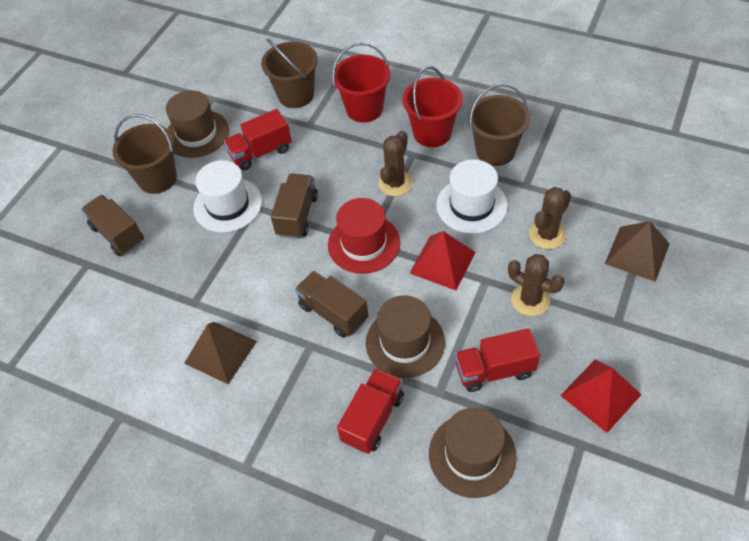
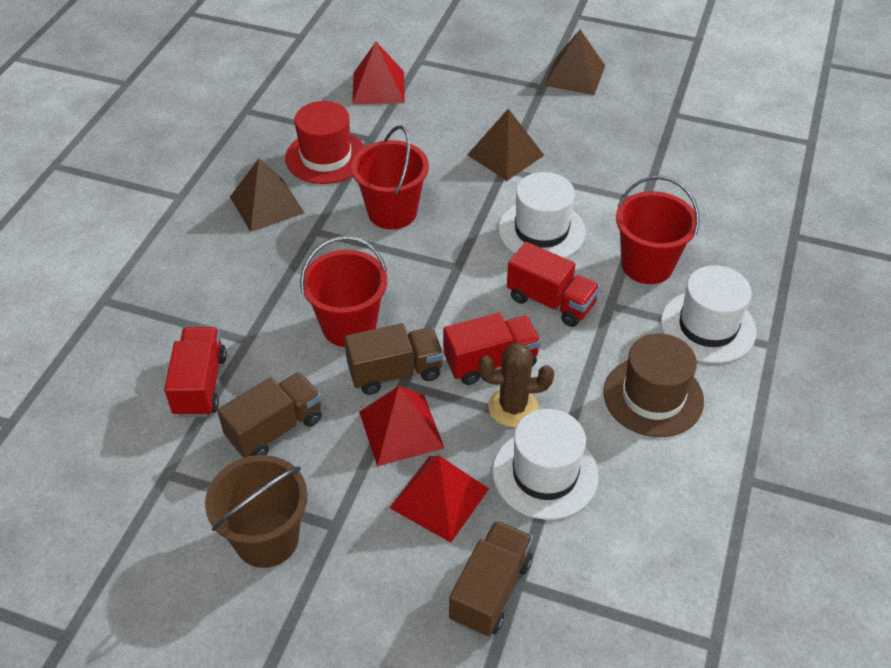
brown bucket: [113,114,177,194] [261,39,318,108] [468,83,530,166] = 3 -> [205,455,308,568] = 1
brown cactus: [378,131,413,196] [508,254,564,316] [529,187,571,249] = 3 -> [479,342,554,427] = 1
brown hat: [166,90,229,158] [366,295,445,378] [429,408,517,498] = 3 -> [603,333,704,437] = 1
brown pyramid: [184,322,257,384] [605,221,670,282] = 2 -> [230,159,304,232] [467,109,544,181] [544,30,605,95] = 3
red bucket: [332,42,390,123] [402,66,463,147] = 2 -> [300,236,387,347] [351,125,429,229] [616,176,700,284] = 3
red pyramid: [410,231,476,290] [560,360,642,433] = 2 -> [352,42,405,104] [359,386,444,466] [390,456,489,543] = 3
white hat: [193,160,262,233] [436,159,508,234] = 2 -> [492,409,599,520] [498,172,586,258] [661,265,757,363] = 3

